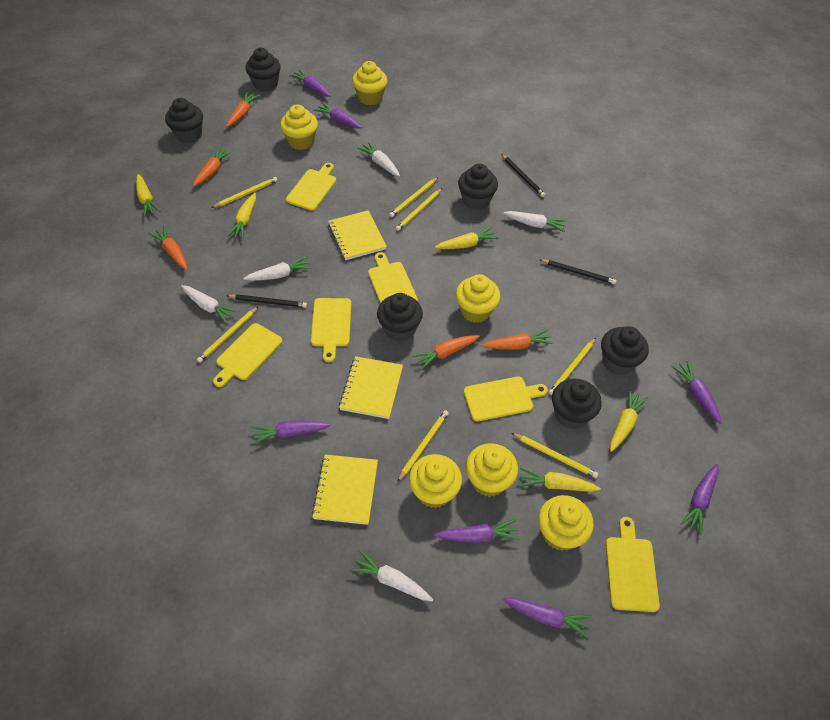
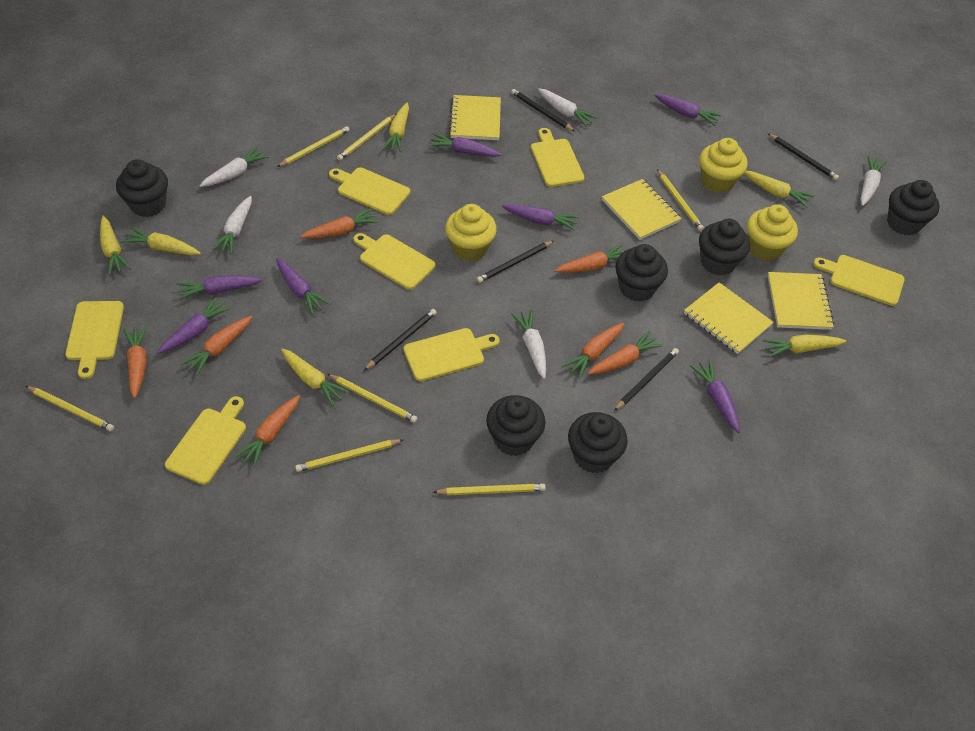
black pencil: [227,294,307,308] [501,154,545,197] [540,259,616,284] = 3 -> [364,309,437,370] [477,241,554,283] [511,89,575,132] [614,348,679,411] [768,133,839,180] = 5
orange carrot: [149,226,187,270] [193,147,233,187] [227,92,260,127] [412,335,480,370] [481,329,554,350] = 5 -> [124,326,147,398] [181,316,252,376] [234,395,300,468] [300,208,379,239] [554,244,624,273] [562,323,624,379] [587,331,663,375] = 7
yellow carrot: [136,174,161,216] [227,193,256,239] [435,227,498,249] [519,467,601,492] [610,389,648,452] = 5 -> [100,216,131,275] [121,227,201,255] [281,349,349,407] [382,103,409,152] [744,171,815,208] [762,335,847,358] = 6
yellow cupcake: [280,104,318,150] [352,61,387,105] [409,454,462,508] [456,274,500,323] [465,443,518,497] [538,495,594,551] = 6 -> [445,204,497,261] [699,138,748,193] [747,204,798,261] = 3
yellow cutting board: [213,323,282,387] [286,163,336,211] [311,298,351,362] [368,252,418,303] [464,377,548,421] [606,517,660,612] = 6 -> [65,301,124,379] [165,396,246,485] [329,167,410,215] [353,233,435,290] [404,328,500,381] [531,128,584,187] [813,255,905,306] = 7
yellow notebook: [312,454,378,525] [328,210,387,260] [339,356,403,419] = 3 -> [449,95,501,140] [602,179,682,240] [684,282,774,354] [768,272,834,330] = 4

